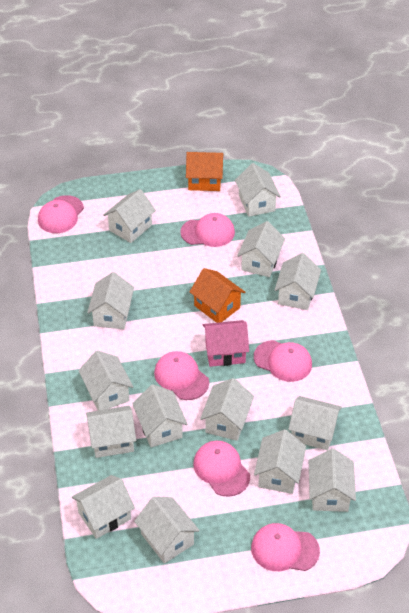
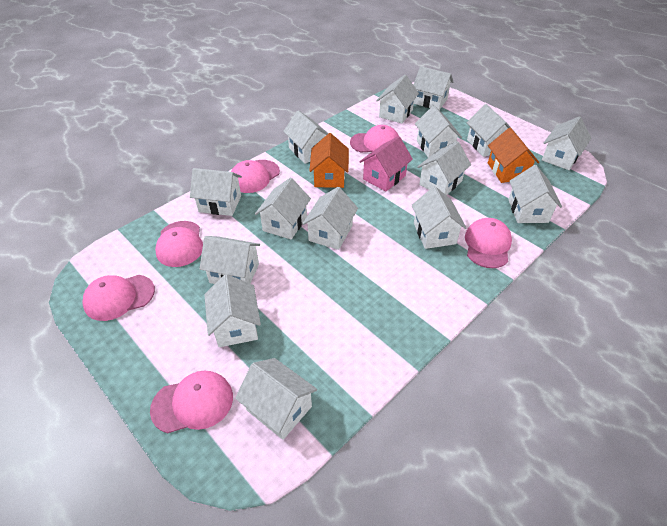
white house: [72,475,135,539] [78,350,133,411] [86,406,136,458] [87,272,134,329] [104,189,156,243] [132,384,187,447] [134,497,200,563] [200,378,254,441] [235,163,281,217] [237,221,285,277] [254,429,306,494] [275,253,321,310] [288,396,342,450] [309,449,356,512] = 14 -> [190,168,242,216] [200,236,260,284] [204,274,261,347] [235,358,317,440] [255,178,311,240] [283,110,328,164] [302,187,358,250] [376,75,419,123] [411,186,467,249] [414,66,453,110] [415,106,462,158] [417,141,471,195] [467,104,513,157] [508,165,562,223] [542,117,591,170] = 15

